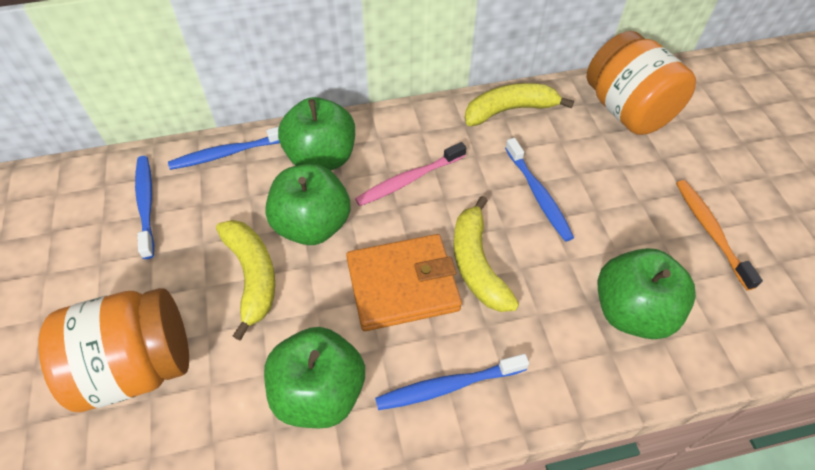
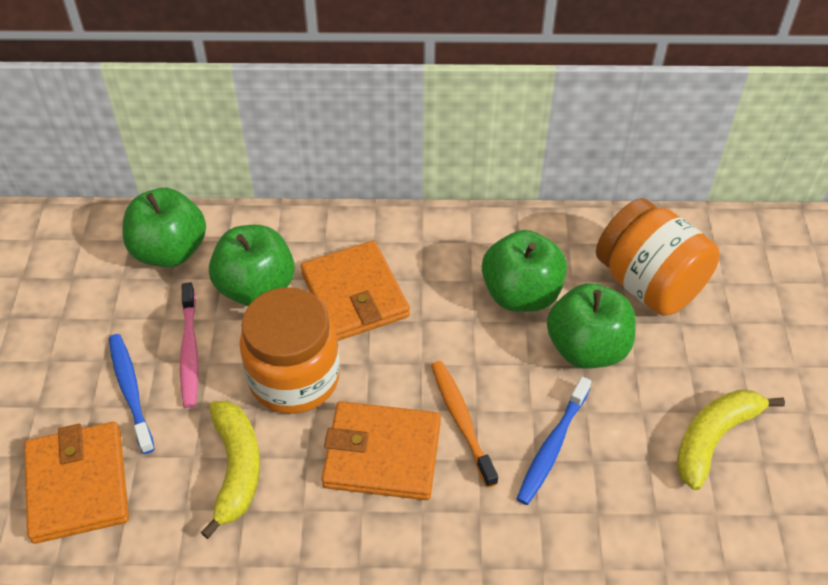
blue toothbrush: [135,156,154,259] [168,127,280,170] [375,354,529,410] [505,138,574,242] = 4 -> [109,334,155,454] [517,377,591,505] = 2
orange wallet: [346,234,462,331] = 1 -> [24,422,129,544] [301,240,410,341] [321,401,441,500] = 3
yellow banana: [216,220,275,340] [454,196,519,312] [465,83,574,126] = 3 -> [201,401,260,539] [677,390,785,490] = 2

